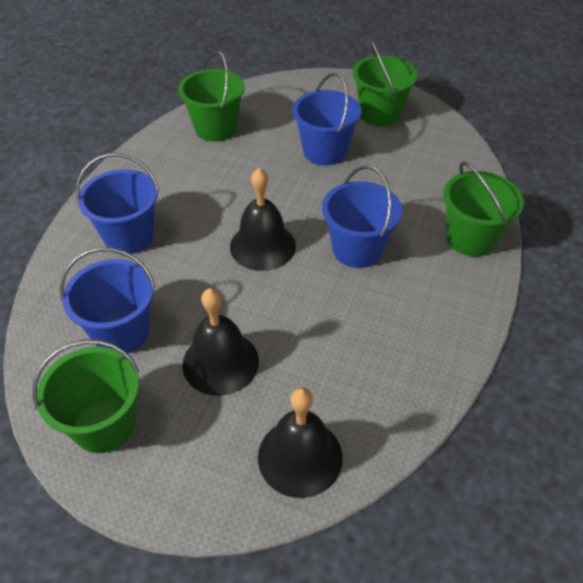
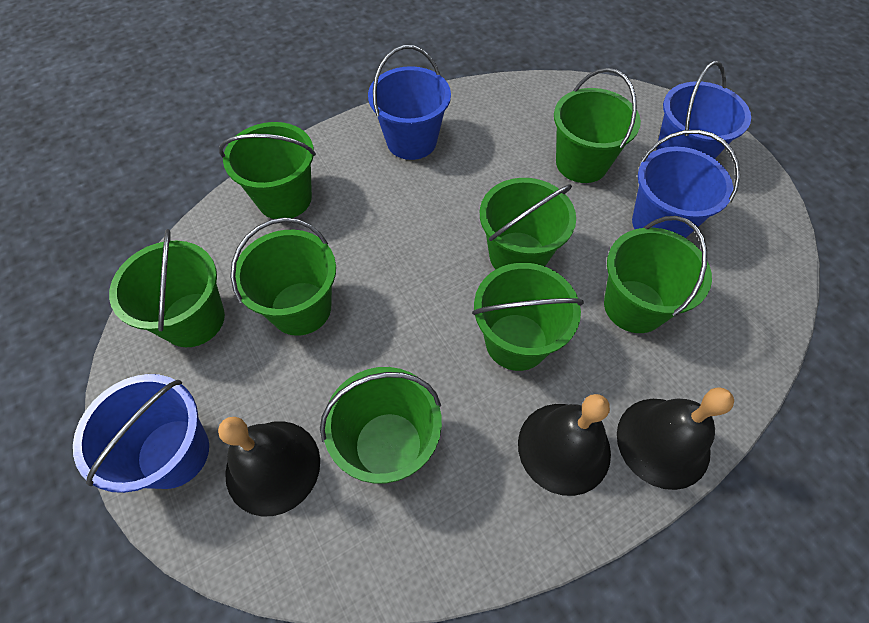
green bucket: [32,339,139,453] [178,51,245,142] [353,40,418,127] [443,161,524,257] = 4 -> [109,229,225,347] [219,122,316,219] [230,217,336,336] [320,367,442,484] [472,263,584,371] [480,178,576,269] [554,68,641,183] [604,216,712,333] = 8

